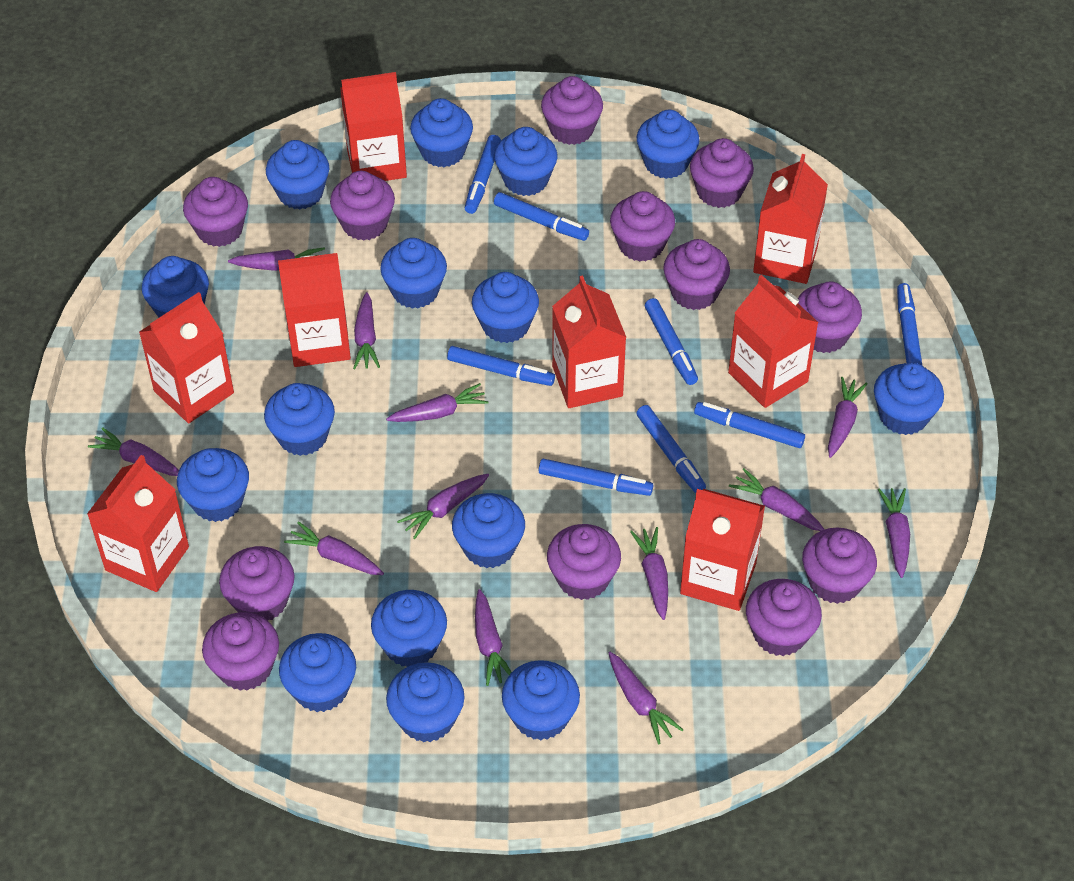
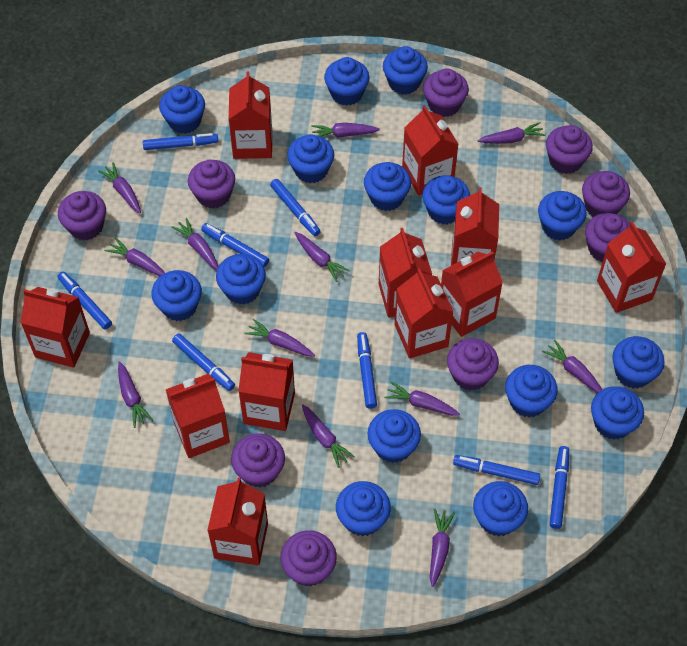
purple cupcake: [183,177,248,247] [202,612,279,691] [219,546,295,621] [330,171,395,241] [541,76,603,145] [547,524,621,600] [610,191,675,261] [663,239,730,310] [690,138,754,208] [746,579,822,656] [798,281,862,353] [802,528,877,604] = 12 -> [58,191,106,241] [188,160,235,209] [231,433,285,488] [280,530,337,586] [423,68,469,117] [447,338,499,391] [546,125,593,174] [582,171,630,217] [585,213,630,262] = 9
red carton: [87,455,189,592] [139,292,234,423] [278,253,351,367] [340,72,407,181] [552,276,626,408] [680,489,765,611] [728,275,819,408] [753,154,828,284] = 8 -> [20,287,90,368] [165,374,230,458] [207,478,268,565] [229,71,272,159] [238,352,295,431] [379,228,432,318] [395,268,453,359] [402,105,459,196] [441,251,503,337] [451,187,499,266] [597,222,666,313] = 11

